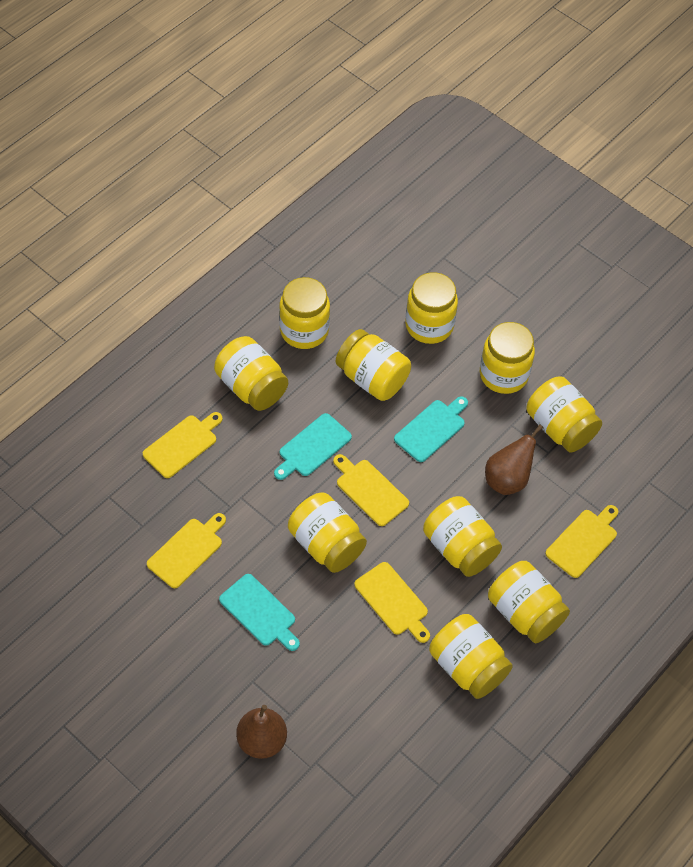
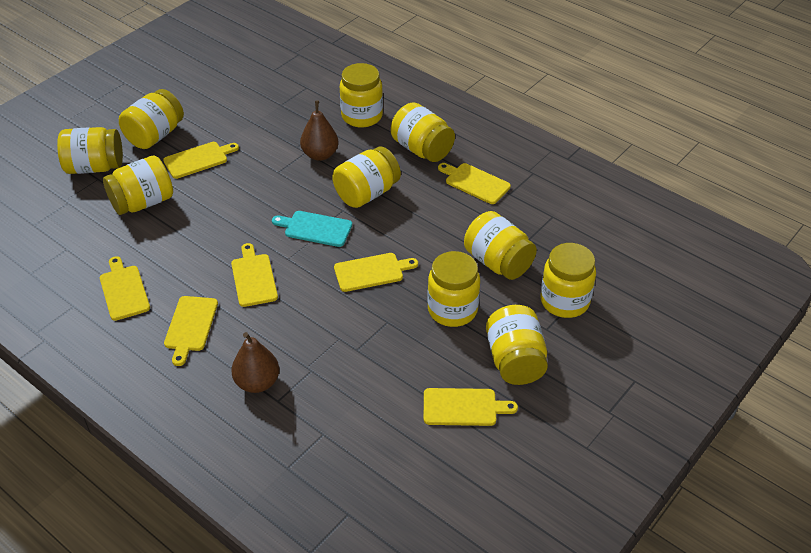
turquoise cutting board: [219,574,300,651] [274,413,352,480] [394,396,468,462] = 3 -> [272,211,352,247] = 1
yellow cutting board: [143,412,223,478] [147,513,226,588] [333,454,409,526] [354,562,430,643] [545,505,618,578] = 5 -> [100,256,150,321] [163,142,239,179] [164,296,218,366] [231,243,278,307] [334,253,418,292] [424,388,518,426] [438,163,511,204] = 7

